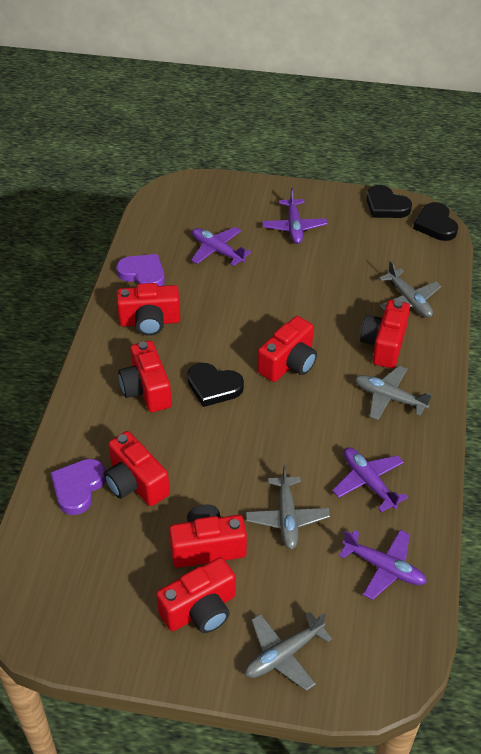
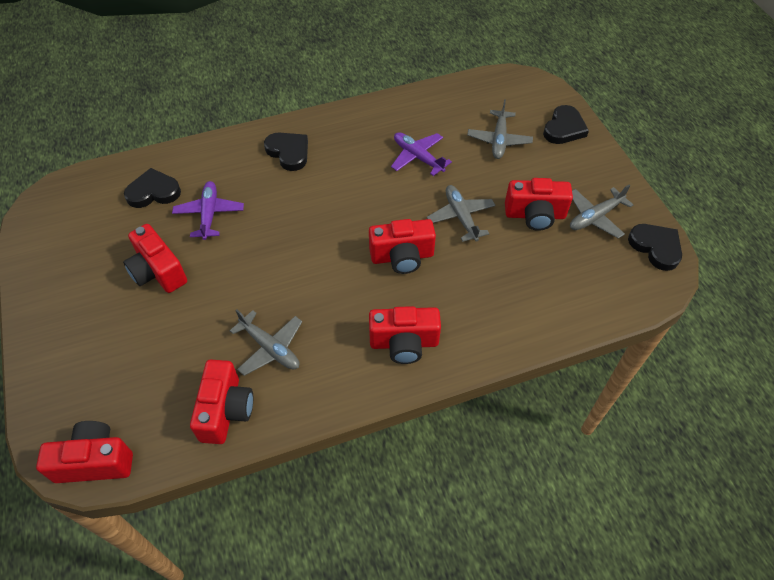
black heart: [187,363,244,407] [367,185,412,218] [413,202,458,241] = 3 -> [124,168,181,208] [264,132,308,171] [543,105,589,144] [628,224,682,271] = 4
purple heart: [50,459,105,515] [116,254,165,286] = 2 -> none = 0
purple plane: [191,227,251,266] [262,188,327,244] [332,447,408,513] [339,530,427,600] = 4 -> [172,181,244,240] [391,132,452,176] = 2
red camera: [104,431,170,506] [117,283,180,336] [118,341,172,412] [156,557,236,633] [169,505,247,568] [258,316,317,382] [360,300,410,368] = 7 -> [36,421,133,483] [123,224,187,293] [190,360,253,444] [369,219,436,274] [369,306,441,364] [505,178,573,231] = 6

